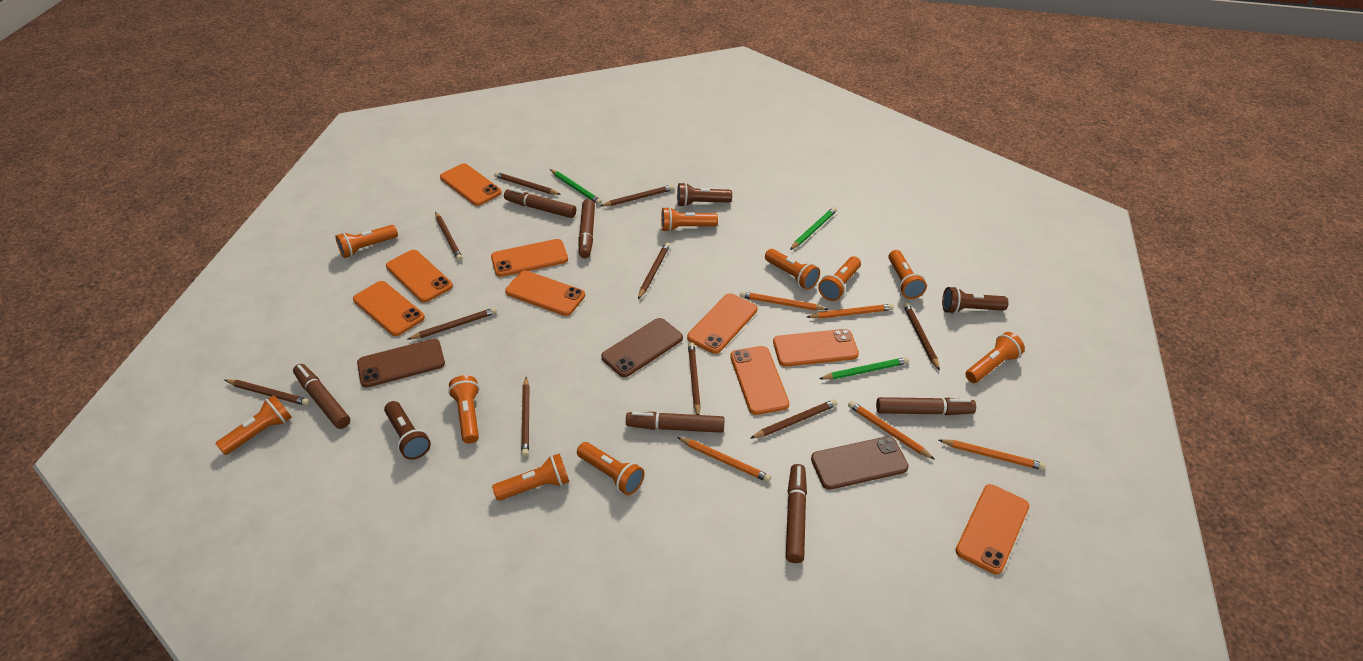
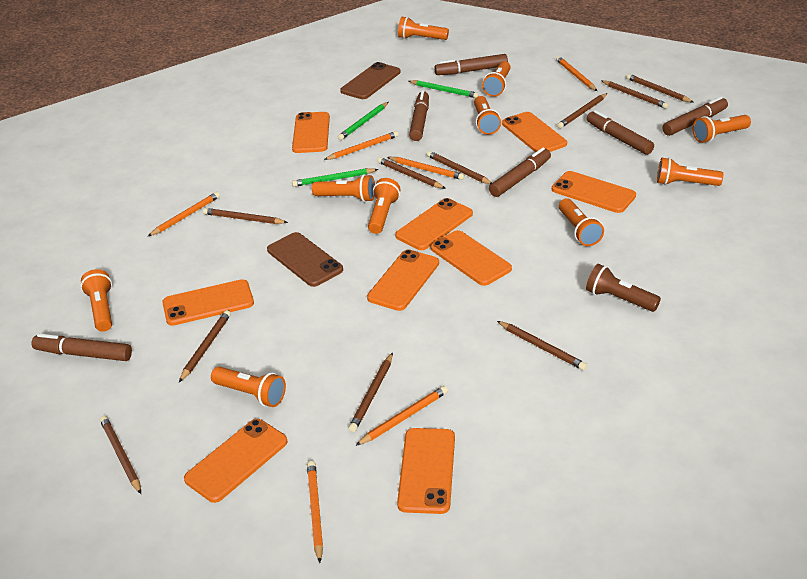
brown flashlight: [384,401,431,460] [677,182,732,207] [942,286,1009,314] = 3 -> [586,264,661,312] = 1
brown phone: [357,339,445,388] [601,318,683,377] [811,436,909,490] = 3 -> [267,232,343,287] [340,62,400,99] = 2
orange pencil: [677,437,771,482] [740,291,829,310] [807,304,894,319] [848,401,935,460] [939,439,1046,470] = 5 -> [147,192,220,237] [307,461,323,563] [324,131,399,160] [355,386,448,446] [387,157,465,180] [556,56,597,91] = 6

